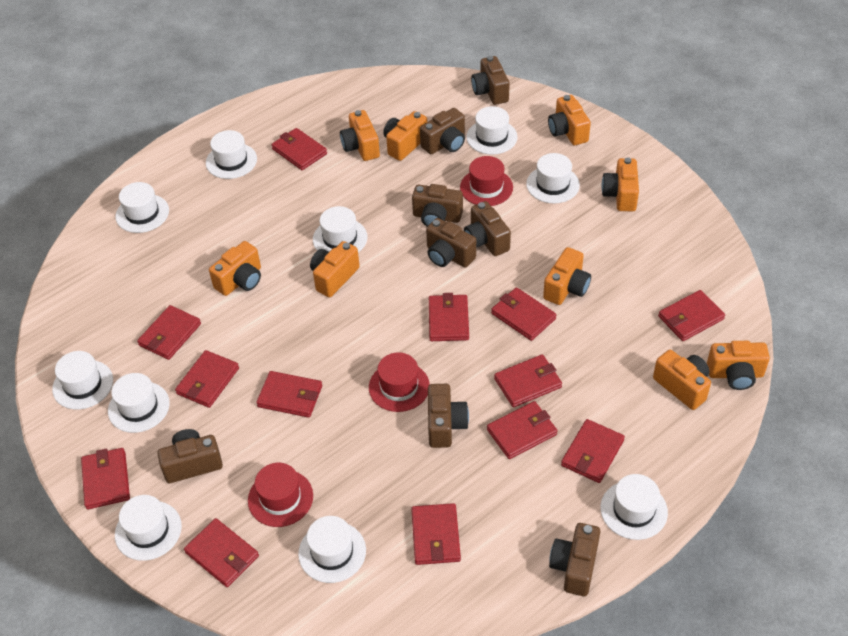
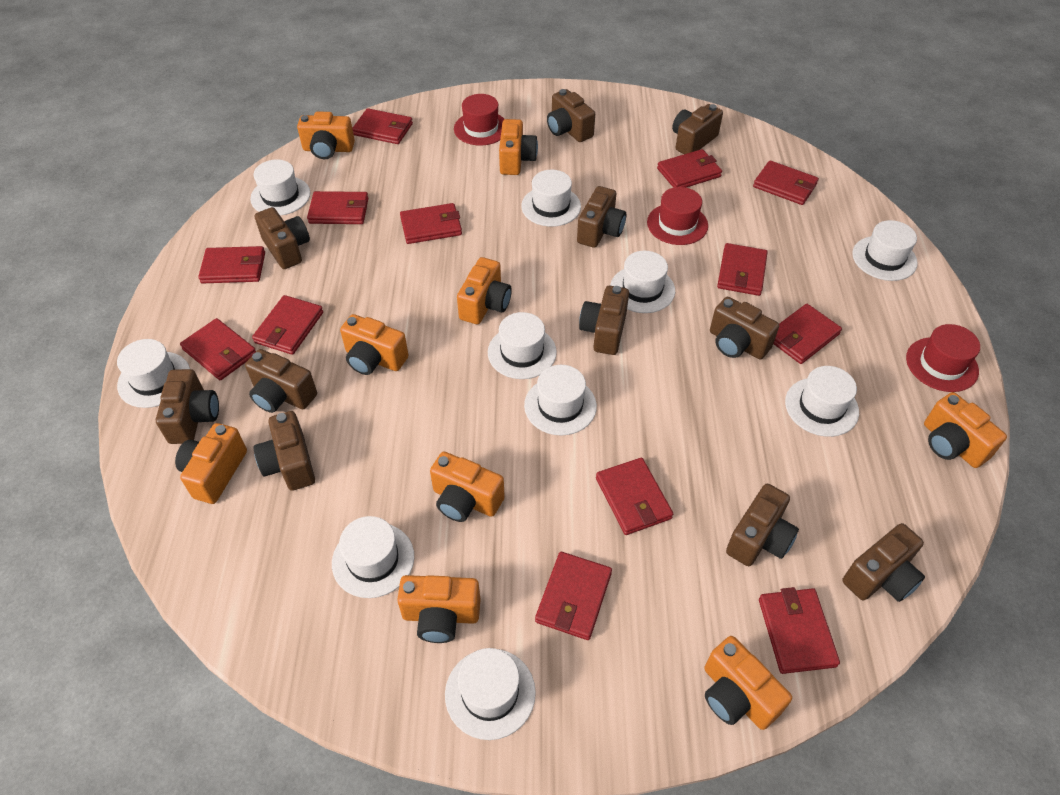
brown camera: [157,429,223,483] [412,184,463,226] [420,108,465,154] [426,218,476,267] [428,384,469,448] [464,201,511,256] [471,56,510,105] [549,523,600,596] = 8 -> [156,369,219,444] [245,349,317,413] [254,411,315,491] [255,207,310,269] [547,89,595,142] [577,186,626,248] [579,286,629,355] [672,104,723,154] [710,297,779,359] [726,484,799,566] [842,523,925,602] = 11

